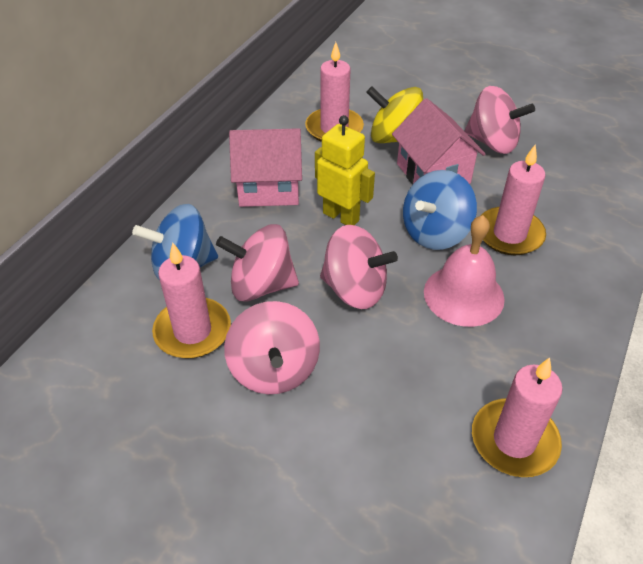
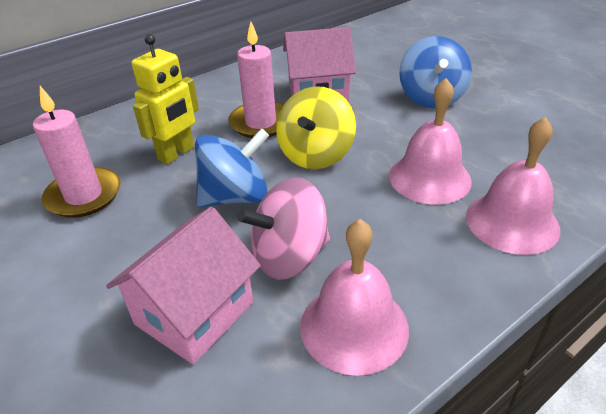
pink bell: [424,215,505,327] = 1 -> [300,219,409,376] [389,78,472,205] [466,117,560,255] = 3
pink candle: [152,242,231,358] [305,42,364,142] [472,357,563,477] [481,144,546,255] = 4 -> [33,86,121,218] [228,22,283,138] = 2
pink spinning top: [216,224,299,301] [224,301,320,394] [320,225,398,309] [464,86,535,154] = 4 -> [237,177,330,280] = 1

